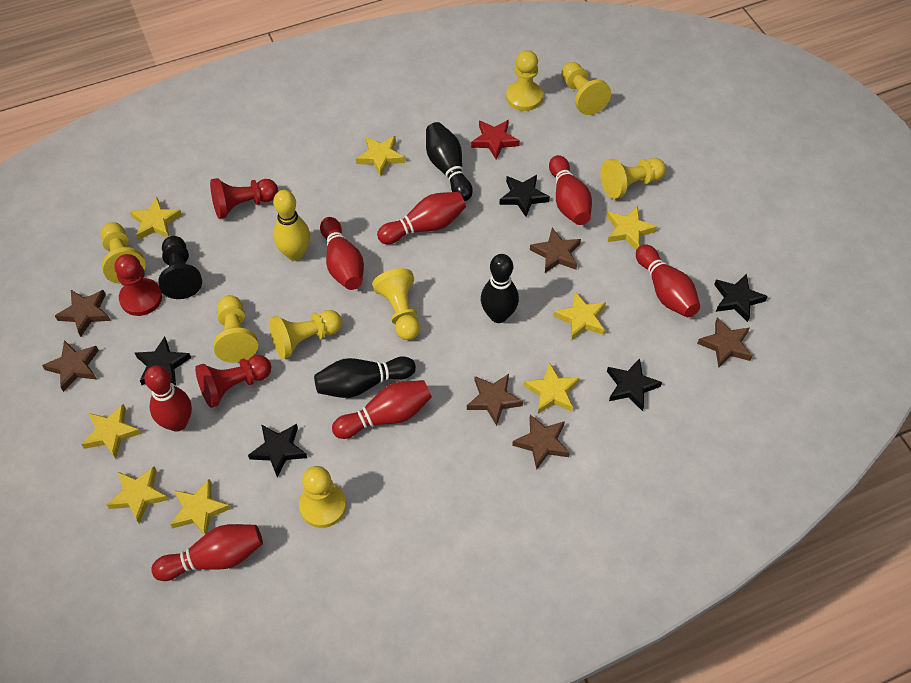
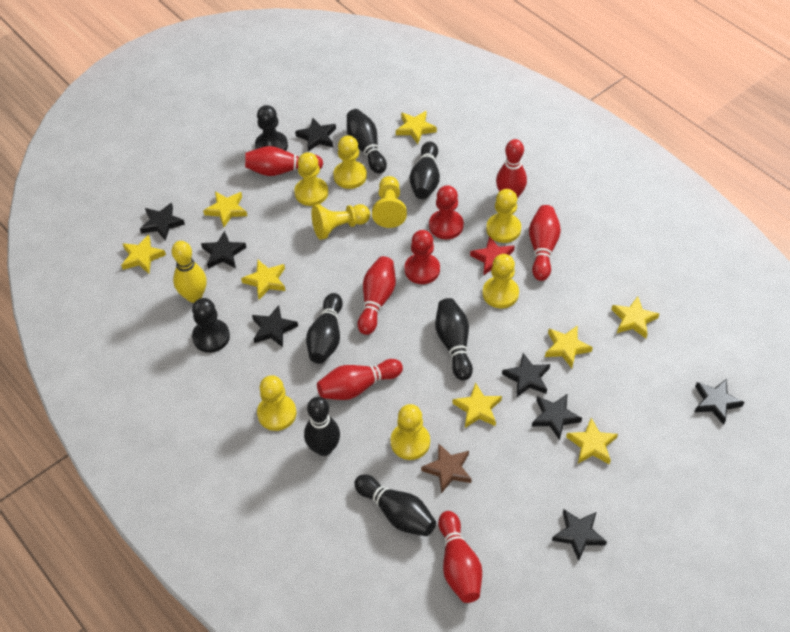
black bowling pin: [314,356,416,398] [426,122,473,201] [481,254,519,323] = 3 -> [304,397,340,456] [306,293,343,364] [347,109,387,174] [354,474,436,536] [410,142,440,199] [435,298,473,381] = 6
black pawn: [159,236,202,299] = 1 -> [192,298,230,353] [255,105,288,151] = 2
black star: [135,337,191,385] [248,424,307,477] [499,175,550,217] [607,358,662,411] [714,274,768,322] = 5 -> [140,203,185,241] [201,231,246,269] [252,305,298,347] [295,118,336,152] [502,353,550,397] [532,394,582,440] [552,509,607,561] [694,379,745,425] = 8
brown star: [42,340,99,392] [55,290,111,337] [467,374,523,426] [512,414,570,470] [530,228,581,273] [697,317,752,368] = 6 -> [421,443,472,493] = 1
red bowling pin: [144,365,192,432] [151,524,263,581] [320,217,364,290] [332,380,432,439] [377,192,466,244] [549,155,592,225] [636,244,700,317] = 7 -> [245,146,323,176] [317,359,403,400] [357,256,396,335] [438,511,482,603] [496,139,527,198] [529,205,561,281] = 6
red pawn: [114,254,162,316] [195,355,271,408] [210,178,278,219] = 3 -> [404,230,440,284] [429,185,464,239] = 2

